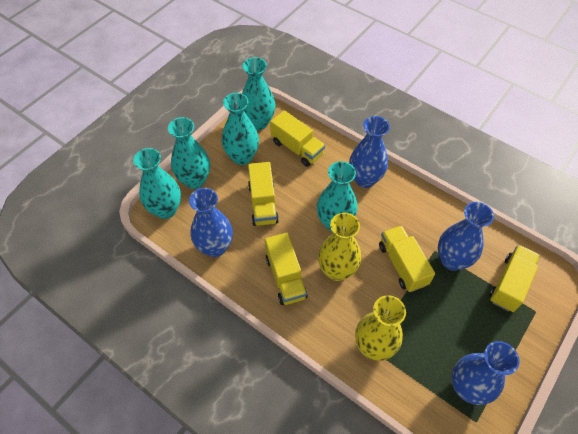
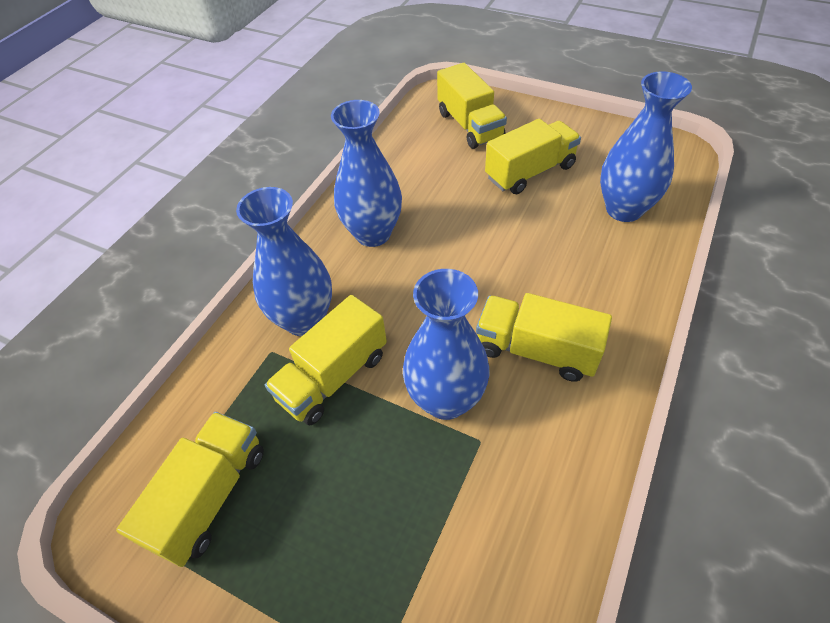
turquoise vase: [133,148,181,219] [168,117,210,189] [221,93,259,165] [242,57,276,130] [317,161,357,231] = 5 -> none = 0
yellow vase: [318,213,361,281] [355,295,406,361] = 2 -> none = 0

